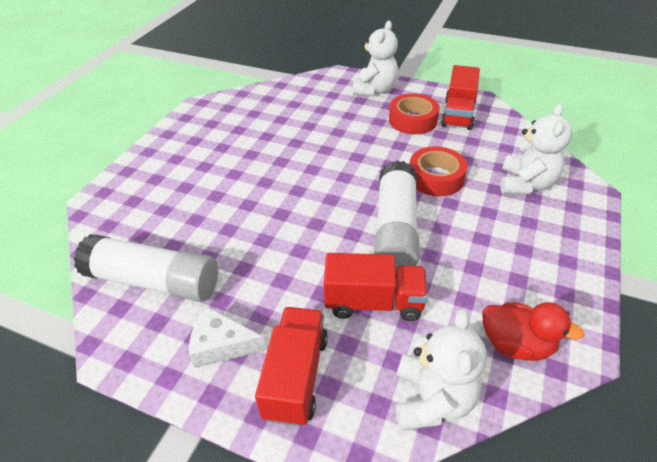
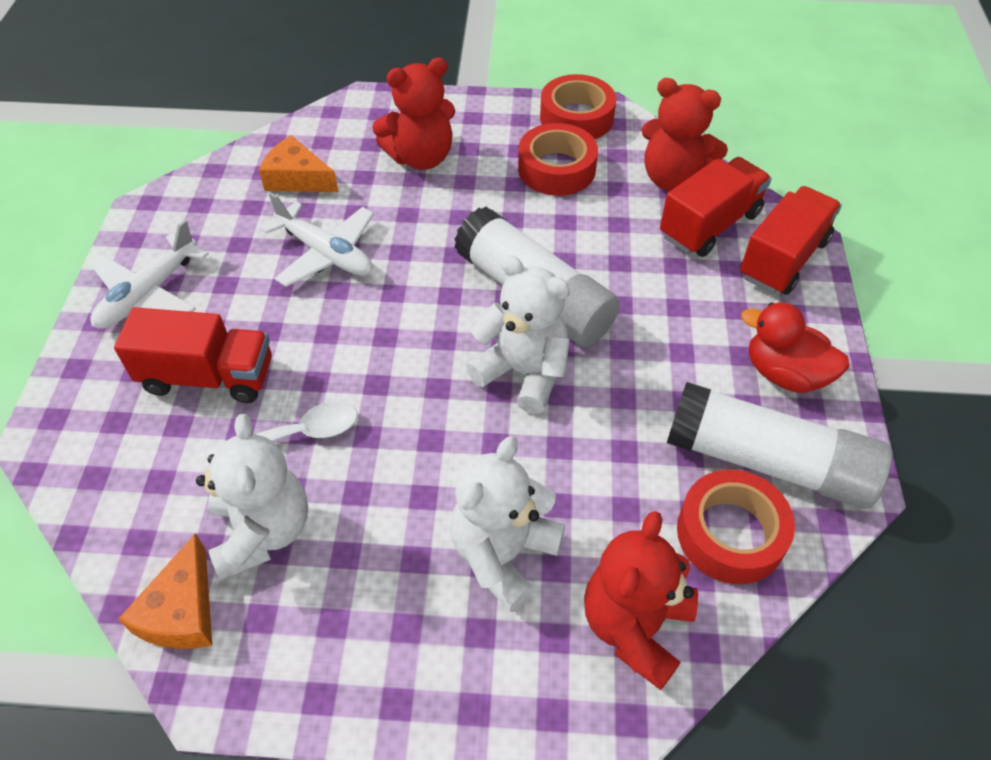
orange cheese: none = 0 -> [118,533,212,649] [259,135,338,192] = 2
red tape: [389,93,440,134] [410,146,467,196] = 2 -> [518,123,598,196] [540,74,616,139] [677,470,795,584] = 3
red teddy bear: none = 0 -> [372,57,455,170] [584,511,698,690] [641,78,728,191] = 3
white cheese: [189,307,266,368] = 1 -> none = 0
white plane: none = 0 -> [90,220,209,329] [261,193,374,287] = 2
white spoon: none = 0 -> [206,401,357,465] = 1

